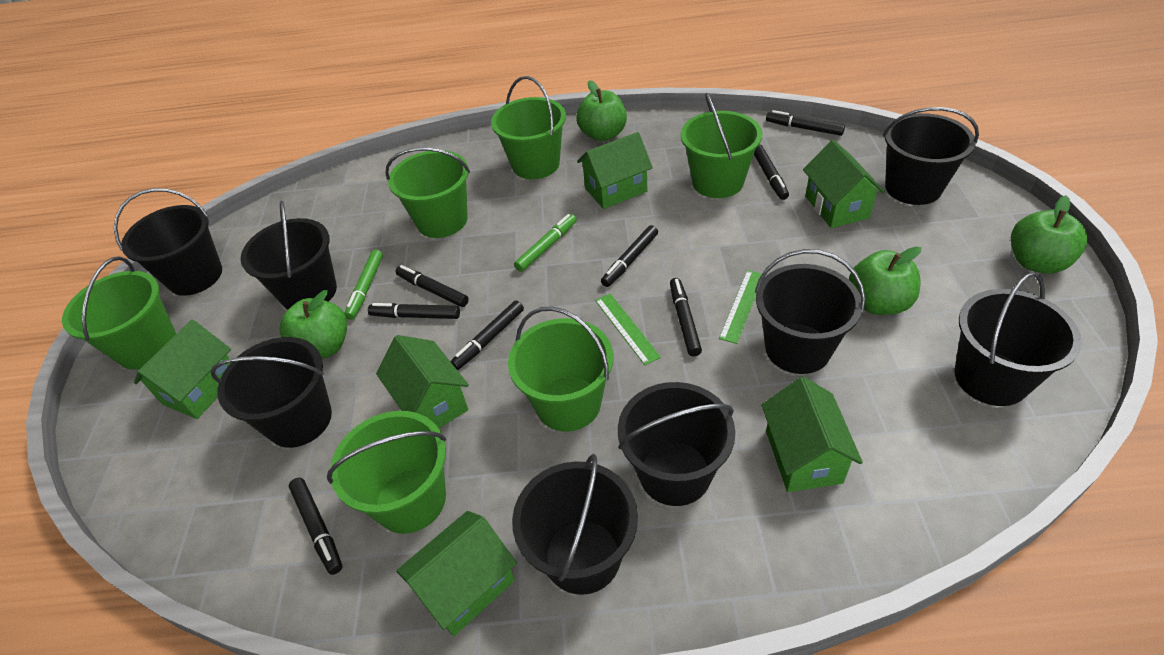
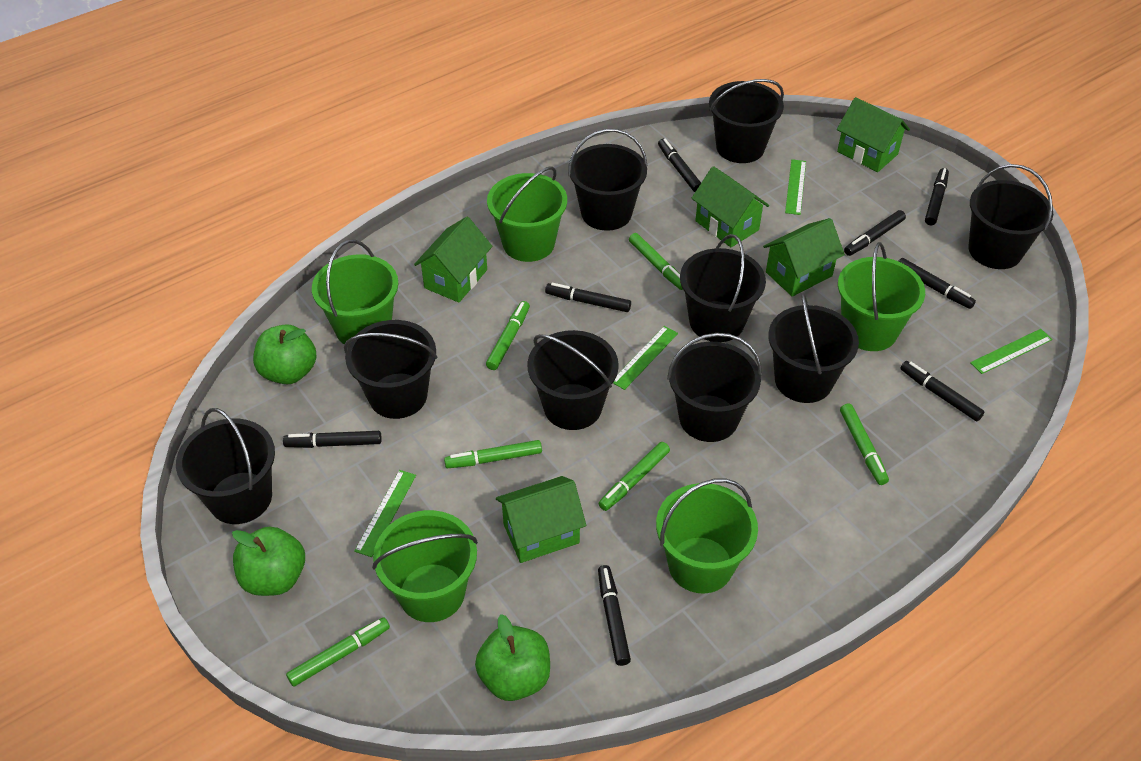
black bucket: [114,188,222,296] [211,337,332,448] [241,201,337,310] [512,454,638,595] [618,382,735,506] [755,249,865,374] [883,107,979,205] [955,272,1082,406] = 8 -> [176,408,275,524] [344,320,437,419] [527,330,619,430] [568,129,647,231] [667,333,762,442] [680,234,766,342] [709,79,784,163] [768,292,859,403] [968,164,1053,269] = 9
green apple: [280,290,347,359] [577,80,627,141] [849,246,921,315] [1011,195,1087,274] = 4 -> [232,526,305,596] [253,324,317,384] [475,614,550,701] = 3
green bucket: [62,256,176,370] [327,411,446,534] [385,147,470,238] [491,76,566,179] [508,306,613,431] [681,93,762,198] = 6 -> [312,240,398,345] [372,510,478,622] [487,167,567,262] [656,478,758,593] [838,242,925,351] = 5
green house: [134,320,231,419] [376,335,469,428] [396,511,517,636] [577,132,653,209] [761,377,863,492] [803,140,885,228] = 6 -> [414,217,492,303] [496,476,586,563] [692,166,769,247] [763,218,845,297] [837,97,910,172] = 5
green marker: [345,249,383,320] [514,214,577,272] = 2 -> [286,617,390,687] [444,440,542,468] [486,301,530,370] [598,442,670,511] [629,233,683,290] [840,403,889,485] = 6
green ruler: [595,293,661,365] [719,270,762,344] = 2 -> [354,470,416,557] [613,326,678,390] [785,159,806,215] [970,329,1053,374] = 4

